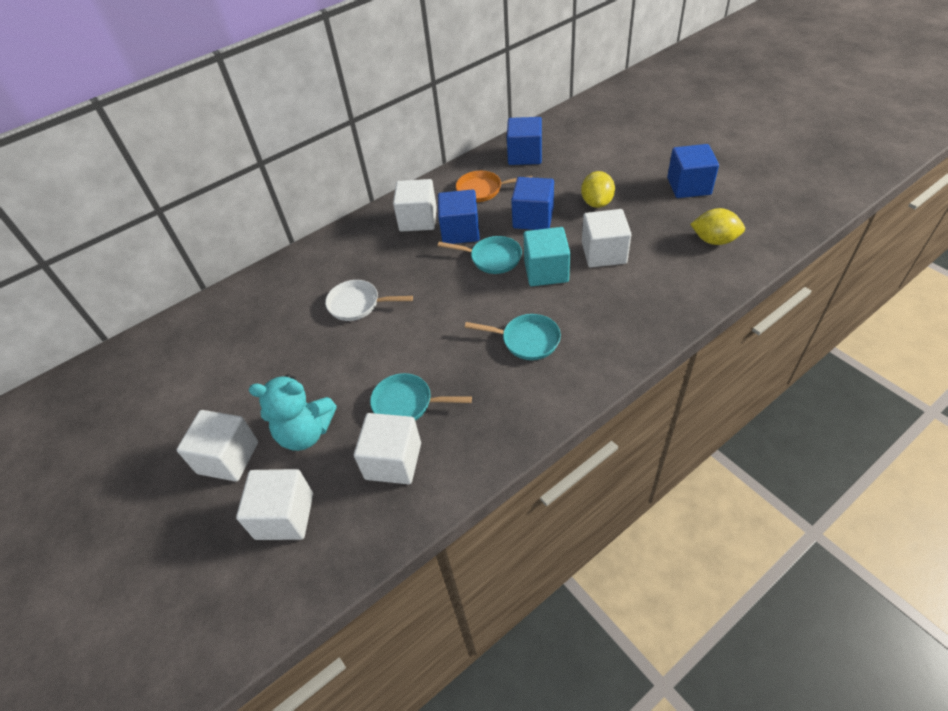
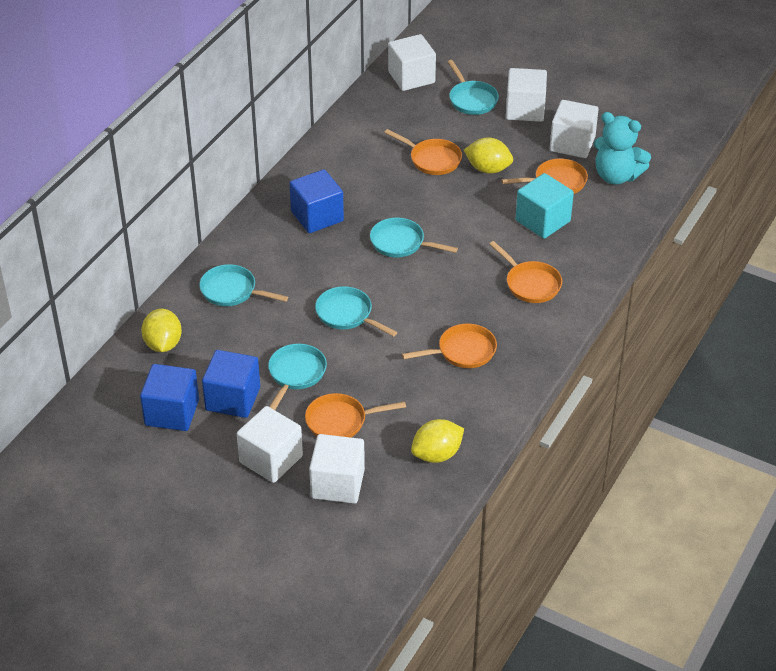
blue cube: [438,189,480,244] [507,117,542,165] [511,177,554,230] [667,144,719,198] = 4 -> [140,364,199,431] [202,350,260,418] [289,169,344,233] = 3
orange pan: [456,171,533,202] = 1 -> [305,393,406,437] [384,129,462,175] [402,324,497,368] [489,241,562,303] [502,158,588,194] = 5
turquoise pan: [370,373,472,421] [438,236,522,274] [465,314,561,360] = 3 -> [199,264,288,306] [268,344,327,410] [315,286,397,337] [370,218,458,257] [448,60,499,115] = 5
white pan: [325,280,413,321] = 1 -> none = 0
yellow lemon: [581,171,615,208] [690,208,745,245] = 2 -> [141,309,182,352] [411,419,464,463] [464,137,513,174] = 3

